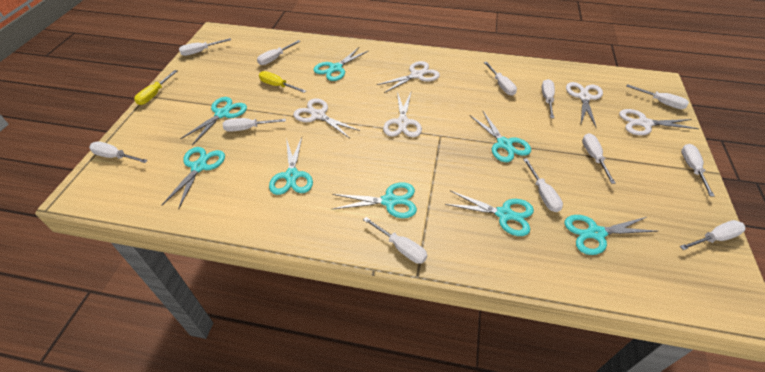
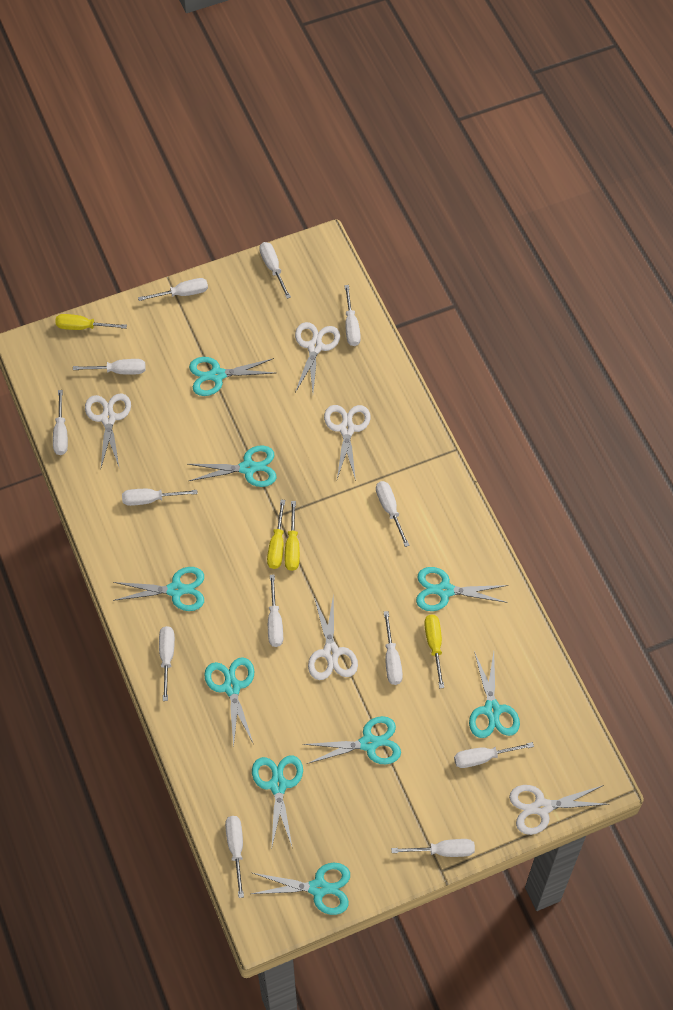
turquoise scissors: [161,147,225,210] [180,97,247,145] [269,137,313,195] [314,47,368,81] [332,182,417,218] [445,191,534,236] [470,110,531,162] [565,215,658,255] = 8 -> [113,567,204,611] [188,445,277,487] [189,357,274,396] [204,657,254,748] [251,863,350,915] [252,755,303,849] [303,716,401,764] [416,567,508,611] [469,651,520,738] = 9
white screwdriver: [89,141,148,163] [179,38,231,56] [223,118,286,132] [257,40,301,65] [363,217,427,264] [484,62,517,96] [523,158,563,212] [542,79,555,118] [582,133,616,184] [626,84,689,109] [680,220,746,250] [681,144,715,197] = 12 -> [53,390,68,455] [73,359,146,375] [122,489,198,506] [138,278,208,301] [159,626,175,701] [225,816,244,898] [259,242,291,299] [268,575,283,647] [344,285,361,346] [376,481,410,547] [384,611,403,685] [391,839,475,857] [454,742,534,768] = 13
yellow screwdriver: [134,70,177,105] [259,71,306,93] = 2 -> [55,314,127,330] [267,500,285,569] [285,501,300,571] [424,614,444,689] = 4

